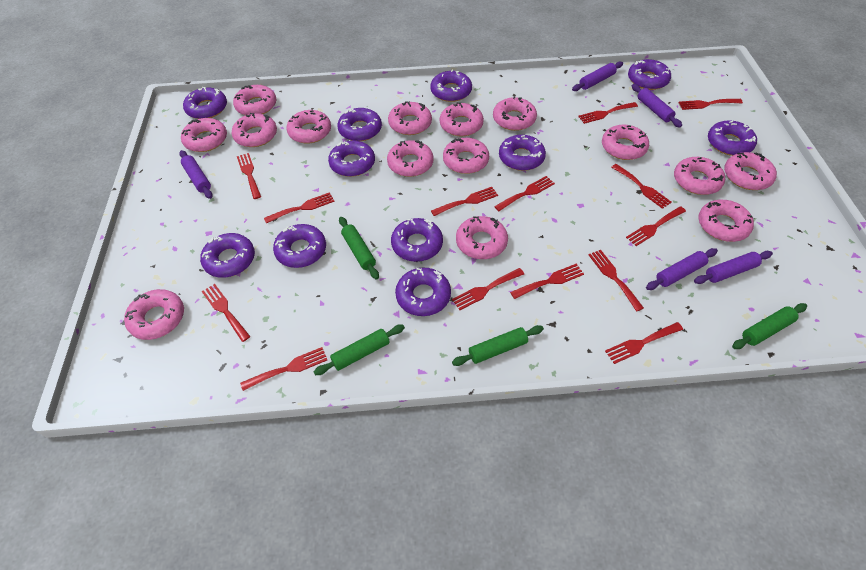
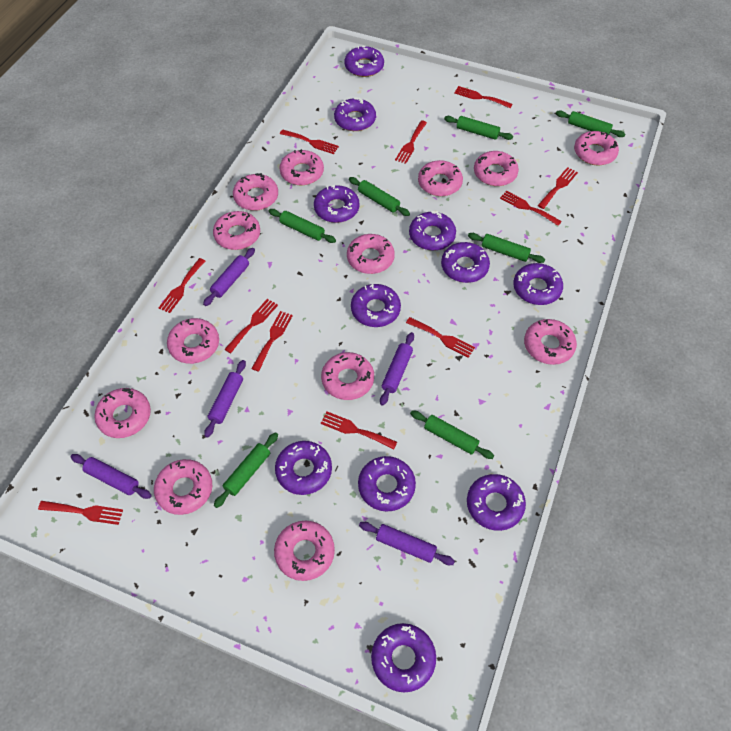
green rolling pin: [314,324,405,375] [339,217,379,280] [452,325,544,366] [732,303,807,349] = 4 -> [214,432,278,508] [269,209,336,243] [349,177,410,216] [410,410,494,459] [444,116,513,140] [468,233,545,263] [556,110,625,137] = 7
pink donut: [124,289,184,340] [181,118,227,152] [232,113,277,147] [233,85,276,115] [286,110,331,144] [387,140,434,177] [388,101,432,135] [440,102,484,137] [443,138,489,174] [456,216,508,259] [493,96,537,131] [602,125,649,160] [674,157,725,195] [698,200,754,242] [724,152,777,190] = 15 -> [94,388,151,438] [154,459,212,515] [167,318,219,364] [213,211,260,250] [233,173,278,211] [274,521,335,581] [279,149,324,185] [321,352,374,400] [347,234,395,274] [418,160,463,196] [474,151,519,186] [524,319,577,365] [574,131,619,165] = 13
red fork: [202,284,251,342] [237,153,261,199] [240,347,327,391] [264,192,335,223] [431,187,498,216] [452,268,524,310] [494,176,555,211] [510,264,584,299] [578,102,638,124] [589,250,644,312] [605,322,683,364] [611,164,671,209] [626,206,686,246] [678,99,743,110] = 14 -> [38,501,123,525] [159,258,205,313] [224,299,278,353] [251,311,293,372] [280,129,339,154] [321,412,397,449] [395,120,427,164] [406,317,475,358] [454,86,512,108] [500,191,562,226] [537,167,578,209] = 11

